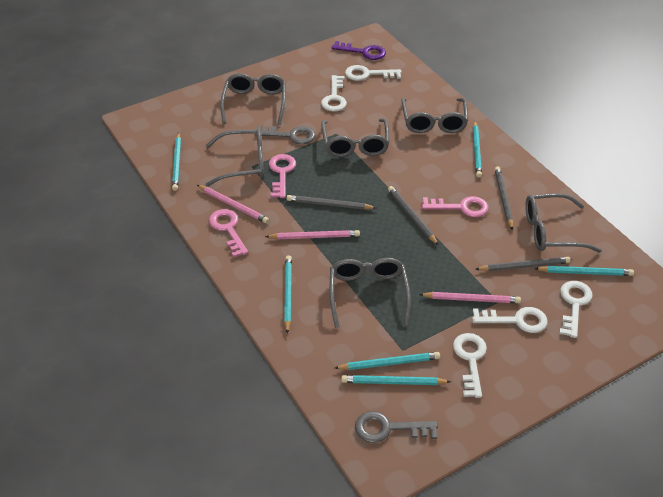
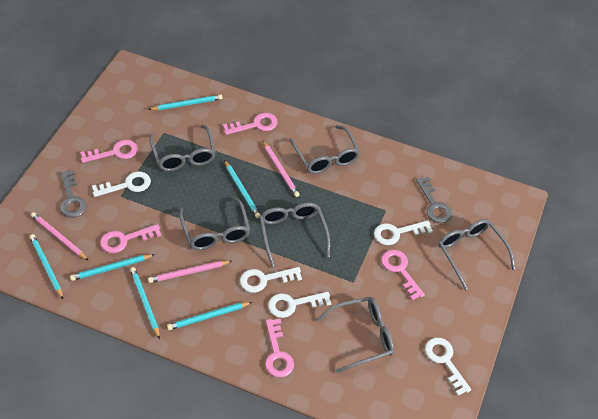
grey pencil: [286,195,376,210] [388,186,438,245] [475,257,571,271] [495,166,513,230] = 4 -> none = 0
pink key: [209,209,249,258] [269,154,296,198] [422,196,489,217] = 3 -> [80,140,138,163] [100,224,162,253] [223,113,278,135] [265,319,294,377] [381,250,425,301] = 5
purple key: [332,41,386,60] = 1 -> none = 0

